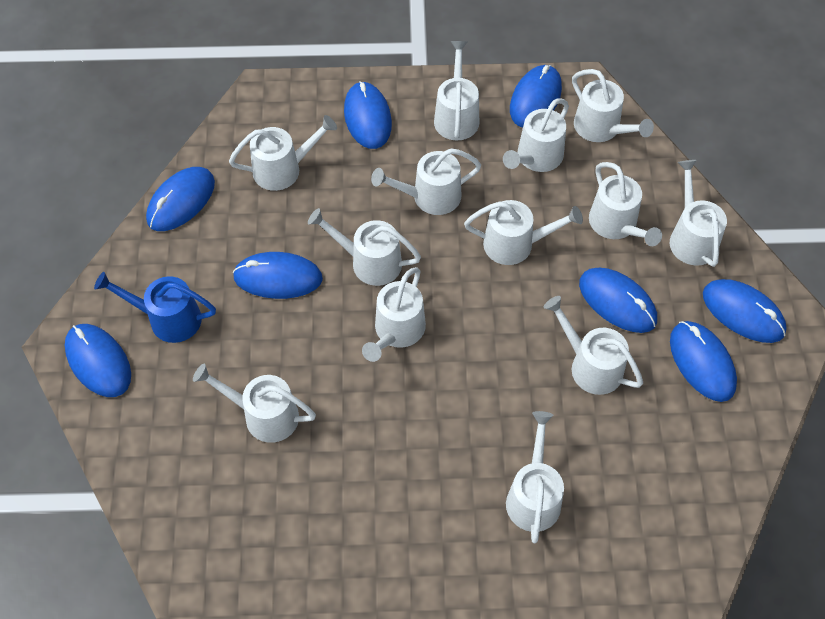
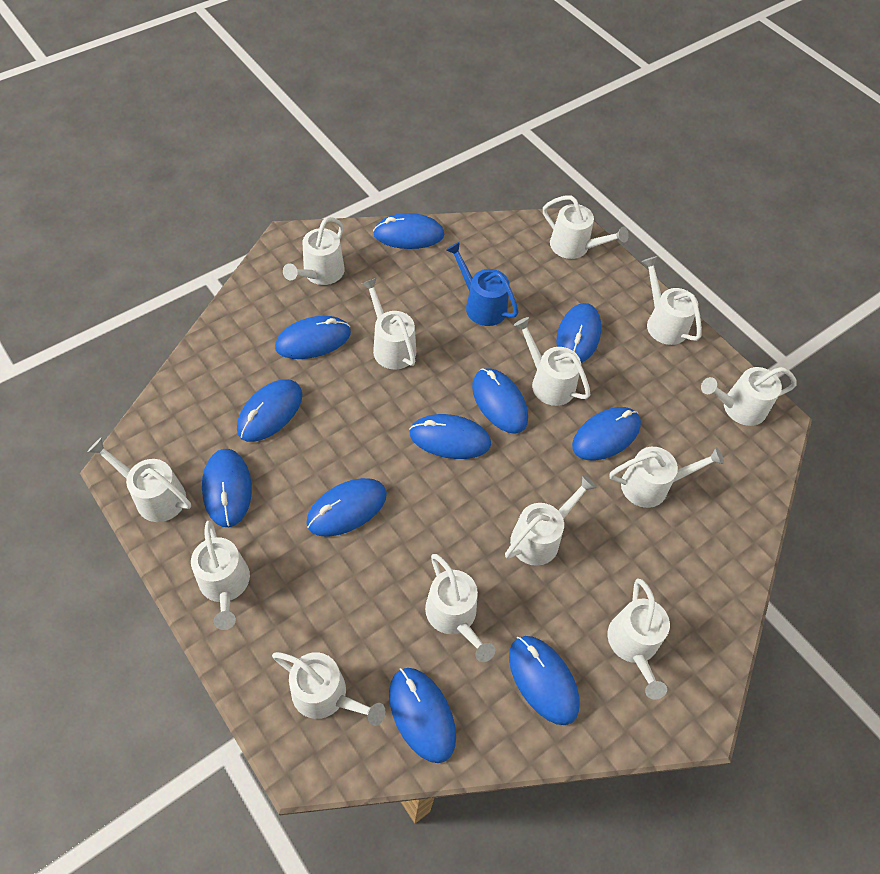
blue mouse: [65,324,131,397] [146,167,215,231] [233,252,323,299] [344,81,392,149] [510,65,562,127] [579,268,657,333] [670,321,737,402] [703,279,787,343] = 8 -> [202,449,252,527] [237,379,302,442] [275,316,351,359] [306,478,387,537] [373,213,444,249] [389,668,456,763] [409,414,491,459] [472,368,528,434] [509,636,579,725] [557,303,601,363] [572,407,641,461] = 11

